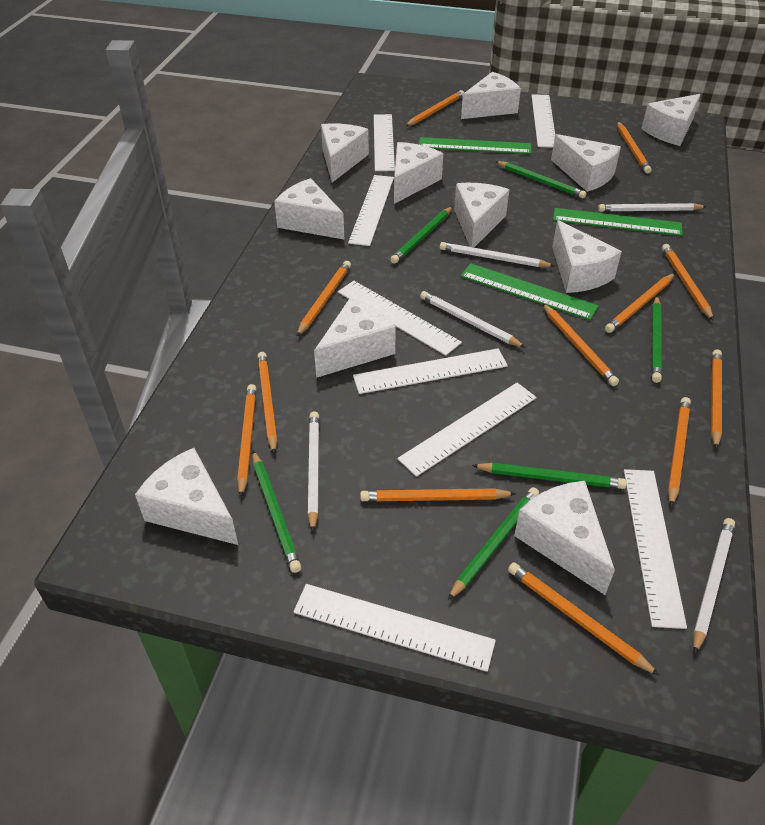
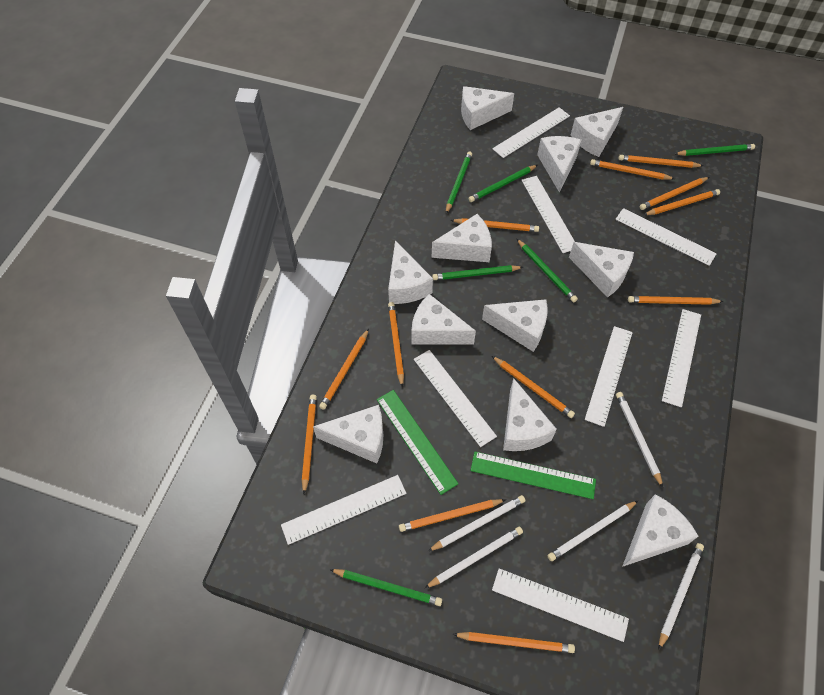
green ruler: [419,137,531,154] [461,263,599,320] [553,208,683,236] = 3 -> [377,390,458,495] [470,452,596,499] = 2

